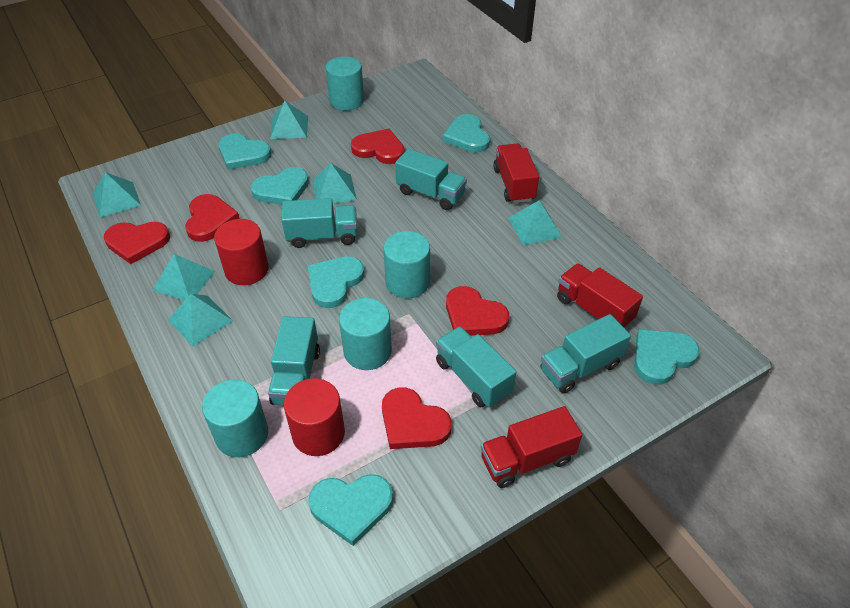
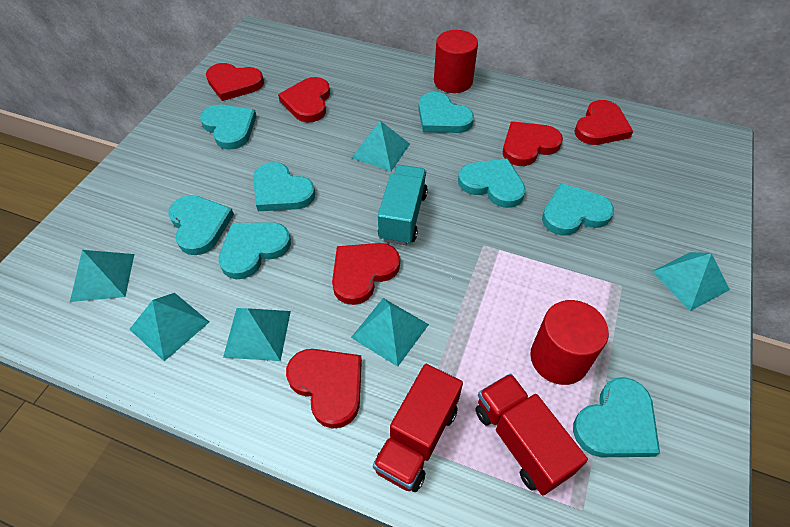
red heart: [104,222,170,264] [185,194,239,242] [351,129,405,164] [382,387,452,449] [446,286,509,336] = 5 -> [206,63,264,101] [278,77,330,122] [286,349,362,429] [332,243,400,305] [503,121,563,166] [574,100,633,145] = 6
red truck: [480,406,582,488] [493,143,539,203] [557,263,643,328] = 3 -> [373,364,463,492] [475,373,588,496] = 2
turquoise cylinder: [202,379,268,457] [326,56,364,111] [339,298,392,370] [384,231,430,298] = 4 -> none = 0
turquoise heart: [218,133,271,170] [251,167,309,205] [308,256,364,308] [308,474,393,546] [443,114,490,153] [634,329,700,385] = 6 -> [168,195,234,255] [200,105,257,150] [219,222,291,279] [253,162,315,211] [418,92,474,133] [458,158,526,208] [542,183,614,236] [573,377,660,457] = 8
turquoise truck: [268,316,320,405] [282,198,357,248] [395,149,467,210] [436,326,516,408] [540,314,631,394] = 5 -> [378,165,428,245] = 1

